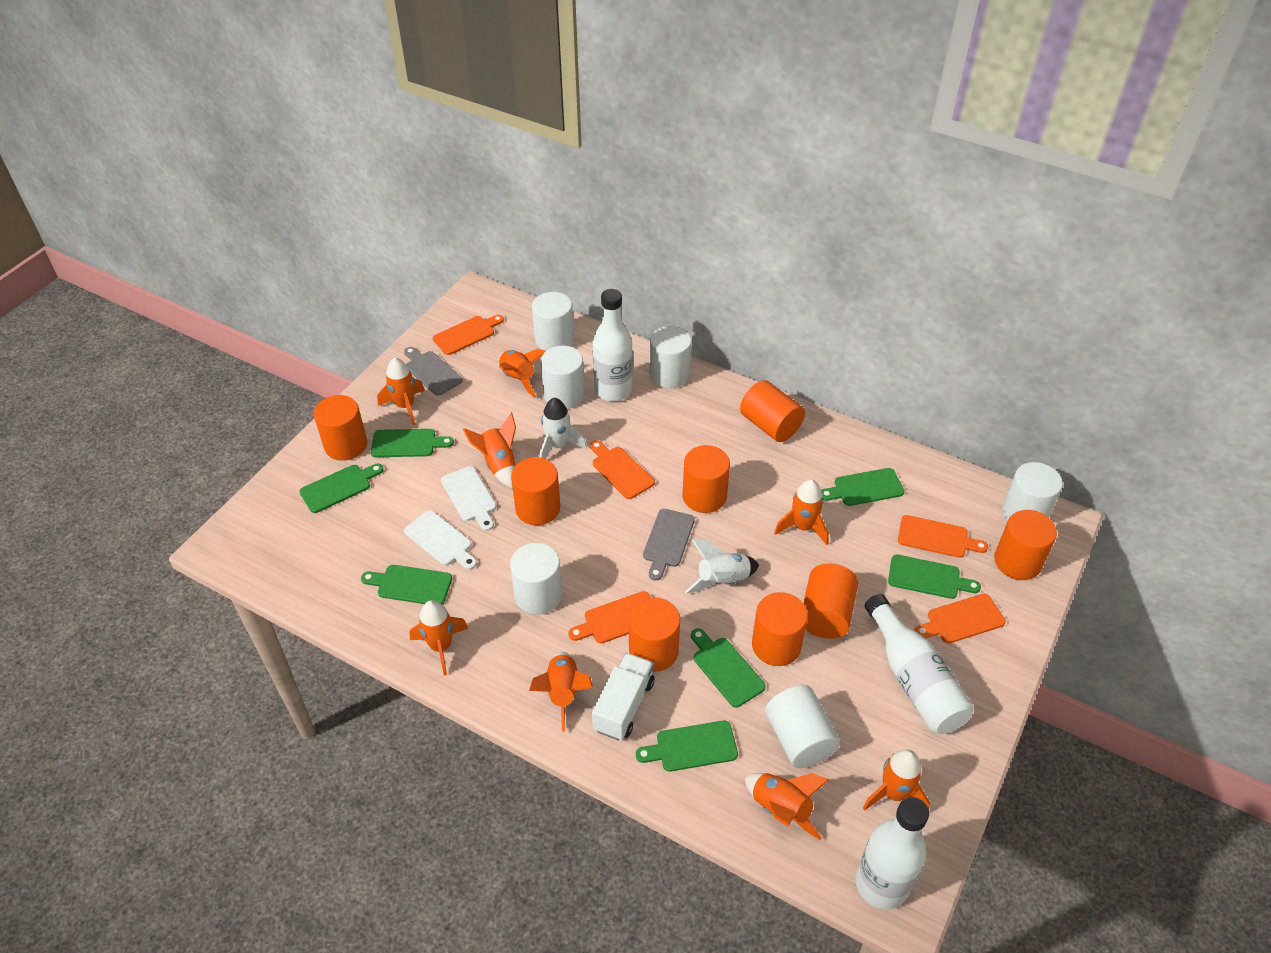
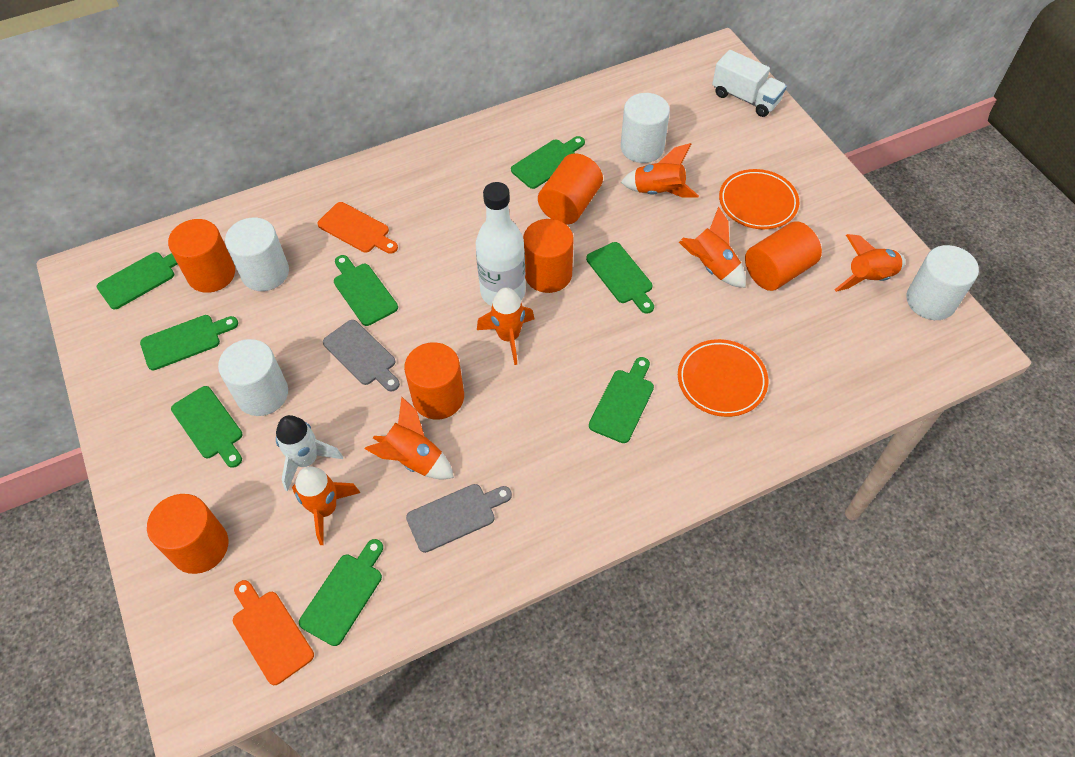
green cutting board: [299,464,384,513] [361,565,452,605] [371,429,454,457] [636,721,738,772] [691,628,766,707] [821,468,904,506] [888,554,981,599] = 7 -> [97,252,177,309] [140,315,238,370] [171,386,242,468] [299,539,383,646] [334,255,398,326] [511,136,585,189] [586,242,654,314] [589,357,654,443] = 8
orange cutting board: [433,315,504,355] [568,591,651,643] [590,440,655,499] [898,515,988,558] [914,594,1006,643] = 5 -> [233,580,314,685] [317,202,398,254] = 2
orange cylinder: [314,395,367,461] [511,457,560,525] [629,598,680,672] [682,445,730,513] [740,380,805,442] [752,592,808,666] [803,563,858,639] [994,510,1057,580] = 8 -> [147,494,228,574] [168,219,235,293] [404,342,464,420] [523,219,574,293] [538,153,603,224] [745,221,822,291] = 6
orange plate: none = 0 -> [678,339,768,417] [719,169,799,229] = 2
orange rocket: [377,358,425,425] [409,600,468,675] [463,413,516,489] [499,349,546,398] [529,652,593,731] [745,773,830,840] [774,480,829,545] [863,749,930,811] = 8 -> [292,466,360,545] [365,397,454,479] [477,287,534,365] [621,143,699,198] [679,207,746,288] [834,234,906,292] = 6
white bottle: [593,289,633,401] [856,797,929,910] [865,594,974,734] = 3 -> [476,182,526,306] = 1
white cutting board: [404,510,477,570] [441,466,496,531] = 2 -> none = 0
white cylinder: [510,543,562,615] [532,292,574,351] [541,346,585,409] [649,326,692,389] [765,685,840,768] [1002,462,1063,521] = 6 -> [218,339,288,416] [225,218,289,291] [621,93,670,163] [907,245,979,320] = 4
white rocket: [540,398,587,459] [685,539,759,593] = 2 -> [276,415,343,491] = 1

